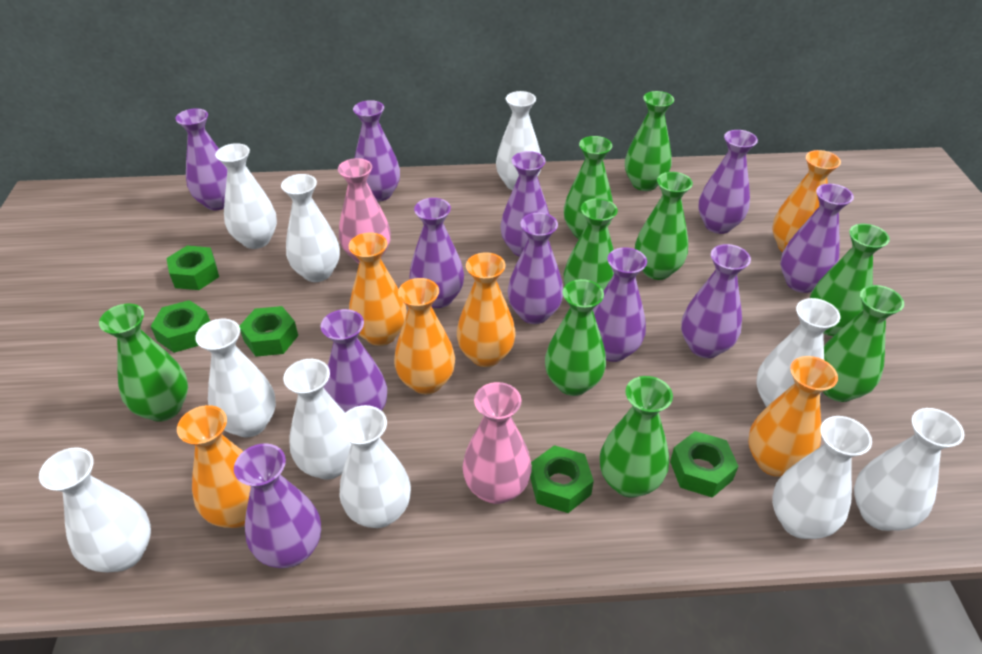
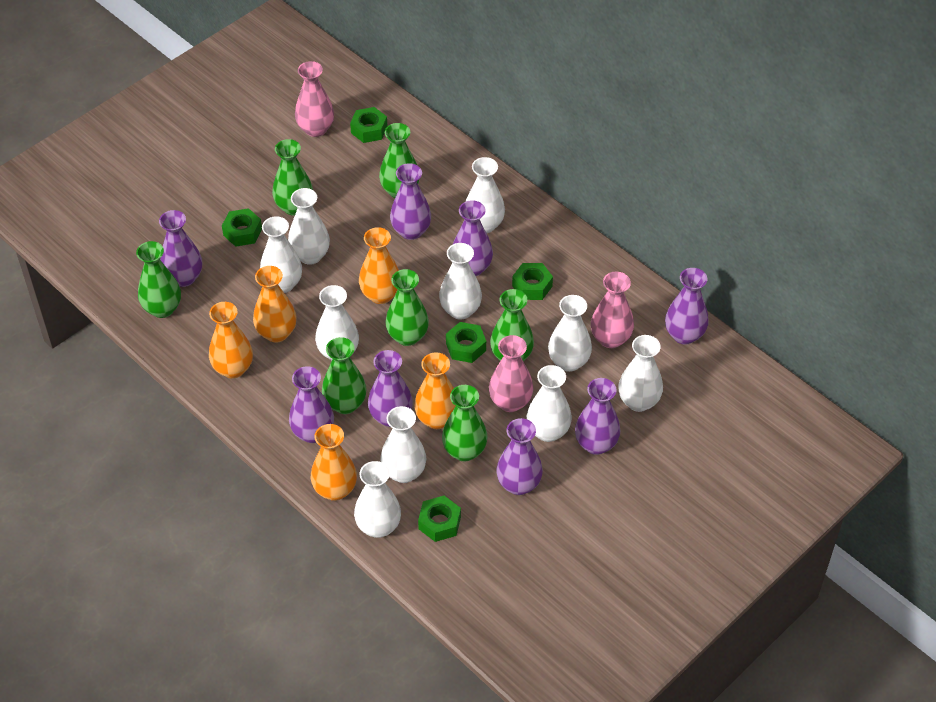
green vase: [99,304,188,422] [545,279,606,396] [564,136,613,239] [564,198,618,291] [600,376,673,498] [625,91,674,191] [635,172,693,280] [810,224,890,336] [823,285,904,402] = 9 -> [136,241,181,318] [272,139,313,216] [322,337,367,414] [379,123,419,198] [385,269,429,346] [442,385,488,462] [490,289,534,361] = 7
orange vase: [177,405,251,528] [349,233,407,346] [394,278,455,394] [457,252,516,367] [748,356,838,477] [772,150,841,252] = 6 -> [209,302,253,378] [253,266,297,342] [311,424,357,501] [359,227,399,304] [414,352,455,429] = 5
pink vase: [338,158,391,263] [463,382,532,504] = 2 -> [295,61,334,137] [489,335,533,412] [591,272,634,348] = 3
purple vase: [176,108,228,210] [234,443,321,568] [321,309,387,413] [353,100,400,202] [409,198,464,308] [500,151,550,257] [508,212,563,324] [593,247,647,362] [681,244,751,358] [698,130,758,234] [780,184,854,293] = 11 -> [159,210,202,287] [289,366,334,443] [368,350,413,427] [390,163,431,240] [453,200,493,276] [496,418,543,495] [575,378,620,455] [665,268,709,344] = 8

